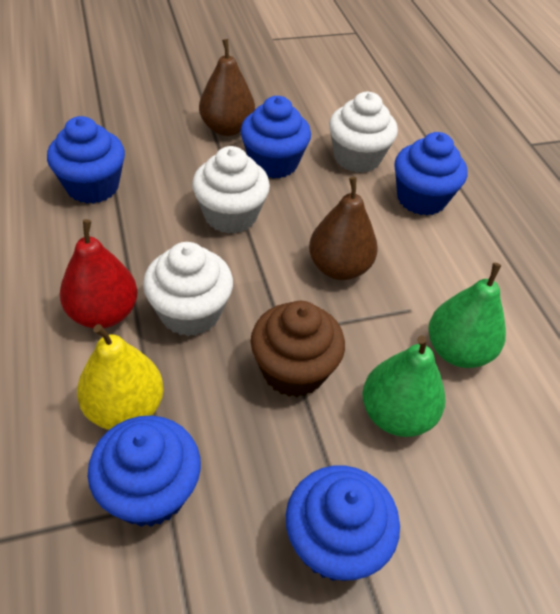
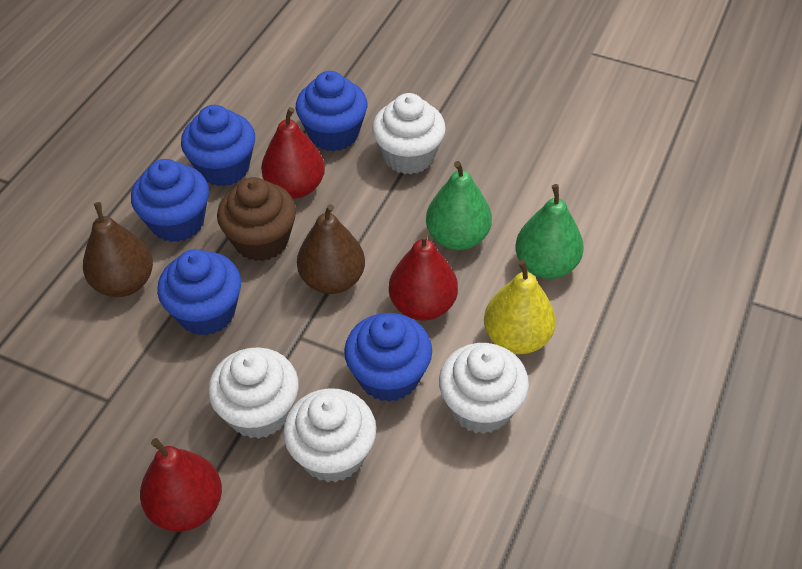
red pear: [60,219,138,328] = 1 -> [140,438,222,532] [261,107,325,199] [389,233,458,321] = 3
white cupcake: [143,242,233,336] [192,146,270,234] [329,92,398,173] = 3 -> [208,347,299,439] [283,388,376,483] [372,93,446,174] [439,343,529,434] = 4

